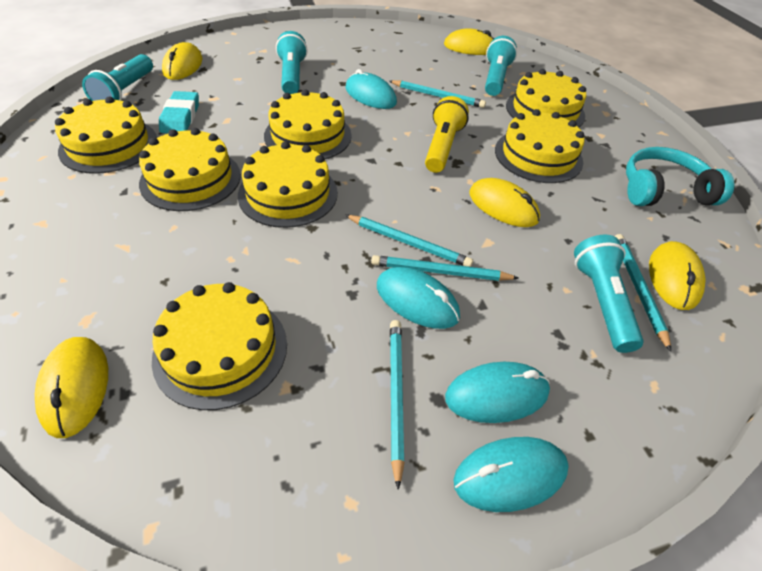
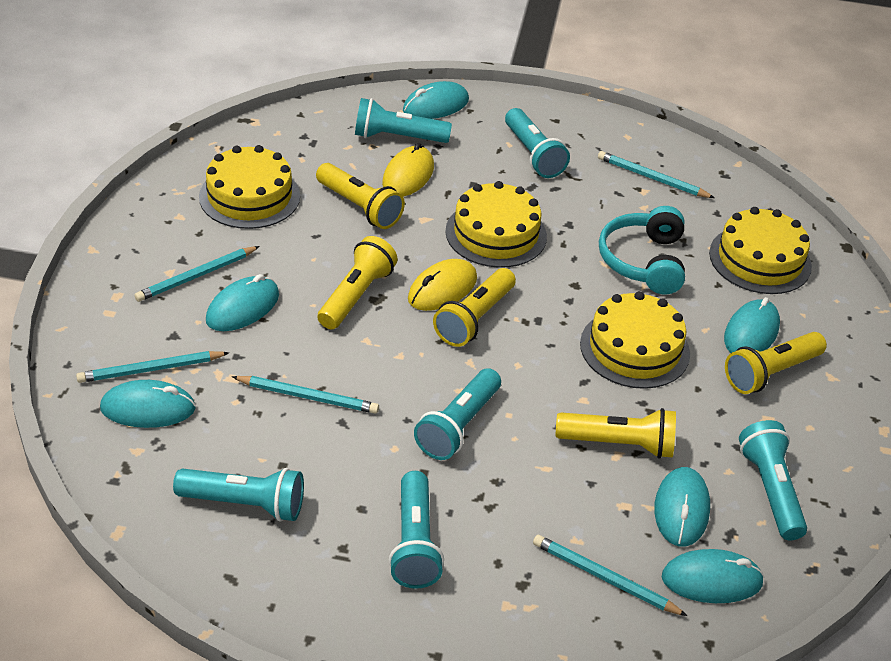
turquoise eraser: [159,91,199,133] = 1 -> none = 0
turquoise flashlight: [82,54,153,101] [276,31,307,94] [485,36,517,96] [574,235,644,353] = 4 -> [173,468,304,522] [355,98,452,143] [389,471,444,589] [414,368,501,460] [505,108,570,178] [739,420,807,540] = 6
turquoise mouse: [345,69,397,109] [377,267,460,329] [445,362,550,423] [453,437,569,512] = 4 -> [100,380,196,428] [206,274,279,331] [403,81,469,119] [654,467,710,547] [662,549,764,603] [724,297,780,353] = 6
yellow cake: [55,97,157,174] [139,128,241,211] [152,282,287,410] [238,141,338,228] [264,89,352,159] [495,109,585,183] [506,69,586,127] = 7 -> [199,145,300,229] [445,181,547,268] [580,291,690,389] [709,207,812,294] = 4
yellow flashlight: [425,96,469,173] = 1 -> [316,163,405,229] [317,236,398,329] [433,268,516,347] [556,408,676,459] [725,332,827,394] = 5
yellow mouse: [35,337,108,438] [162,42,202,80] [444,29,494,55] [469,178,540,227] [649,241,706,310] = 5 -> [382,143,434,197] [408,259,477,311] = 2

